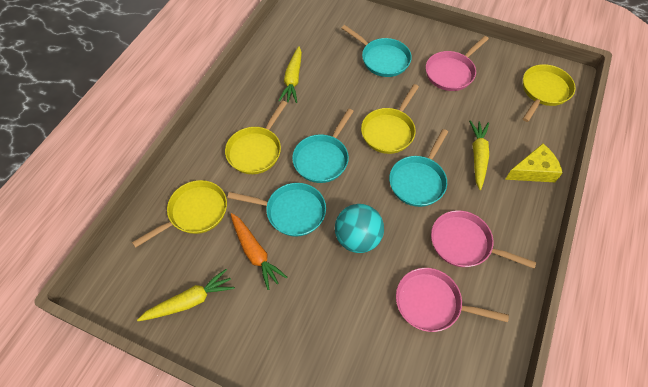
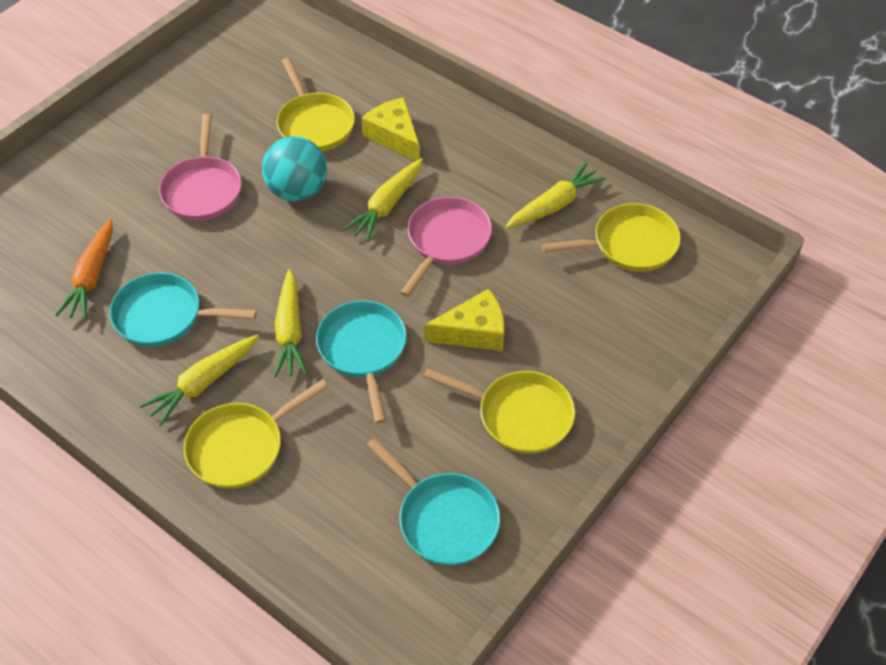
pink pan: [396,268,509,332] [426,36,489,91] [431,210,536,269] = 3 -> [159,114,242,221] [400,197,492,297] = 2
turquoise pan: [228,183,326,237] [292,108,354,183] [341,25,412,77] [389,129,448,207] = 4 -> [110,272,257,347] [316,301,407,424] [367,438,500,566] = 3
yellow carrot: [137,269,235,321] [279,46,302,103] [469,120,489,190] = 3 -> [140,335,259,426] [274,269,308,378] [343,158,423,242] [505,162,606,229] = 4
yellow cheese: [505,144,563,182] = 1 -> [361,97,420,161] [425,289,505,351] = 2

